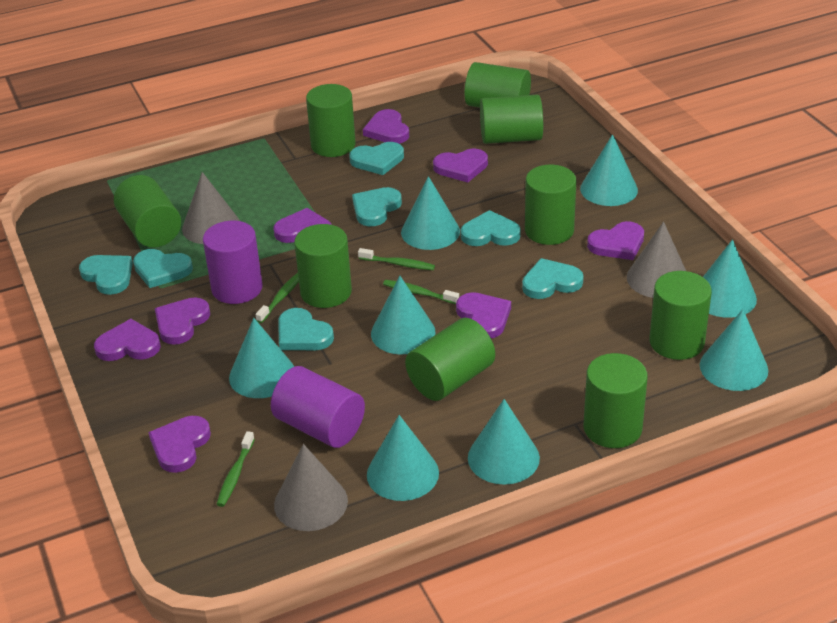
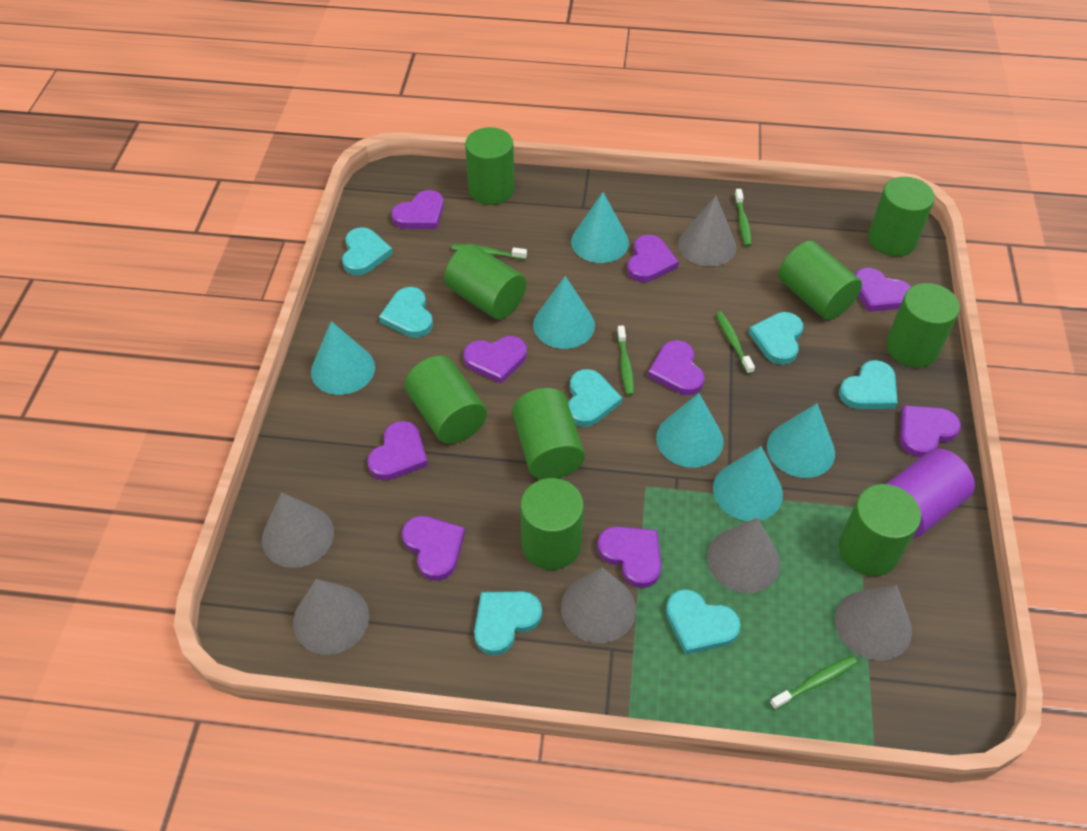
green toothbrush: [217,431,255,507] [255,273,299,323] [358,248,435,270] [383,280,459,304] = 4 -> [452,244,527,260] [617,325,634,396] [716,312,755,374] [735,189,752,247] [770,656,857,710] = 5
grey cone: [182,172,240,244] [274,444,348,531] [627,222,686,298] = 3 -> [262,492,334,568] [293,579,369,655] [561,567,636,643] [678,196,737,267] [707,518,780,593] [835,585,912,661] = 6
purple cylinder: [203,221,263,304] [271,366,365,448] = 2 -> [886,448,975,538] = 1
purple heart: [94,319,161,361] [148,416,211,473] [155,297,210,345] [273,208,332,243] [363,109,409,144] [433,149,488,183] [456,292,511,338] [587,221,644,260] = 8 -> [367,421,428,480] [391,190,444,229] [402,516,465,581] [463,336,527,384] [597,526,661,588] [627,235,679,282] [648,340,705,395] [855,268,911,312] [900,405,961,458] = 9
turquoise cone: [229,318,294,398] [367,415,439,501] [371,276,435,355] [401,176,460,250] [468,399,540,485] [580,134,638,206] [700,309,768,391] [703,239,757,318] = 8 -> [311,321,375,395] [533,276,595,349] [571,192,629,263] [656,393,724,468] [713,446,783,521] [767,403,835,478] = 6

